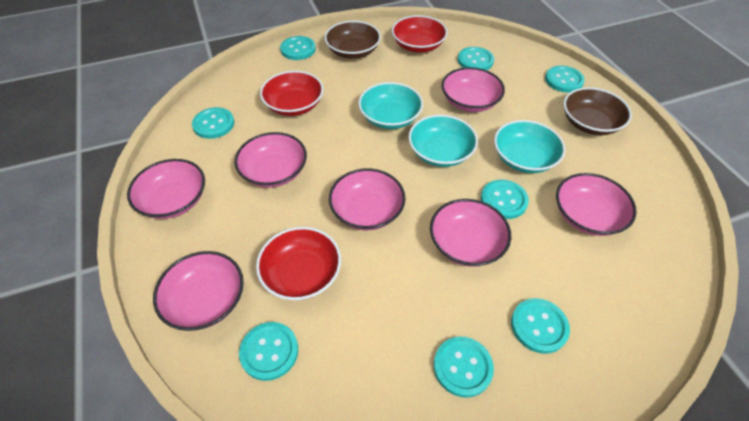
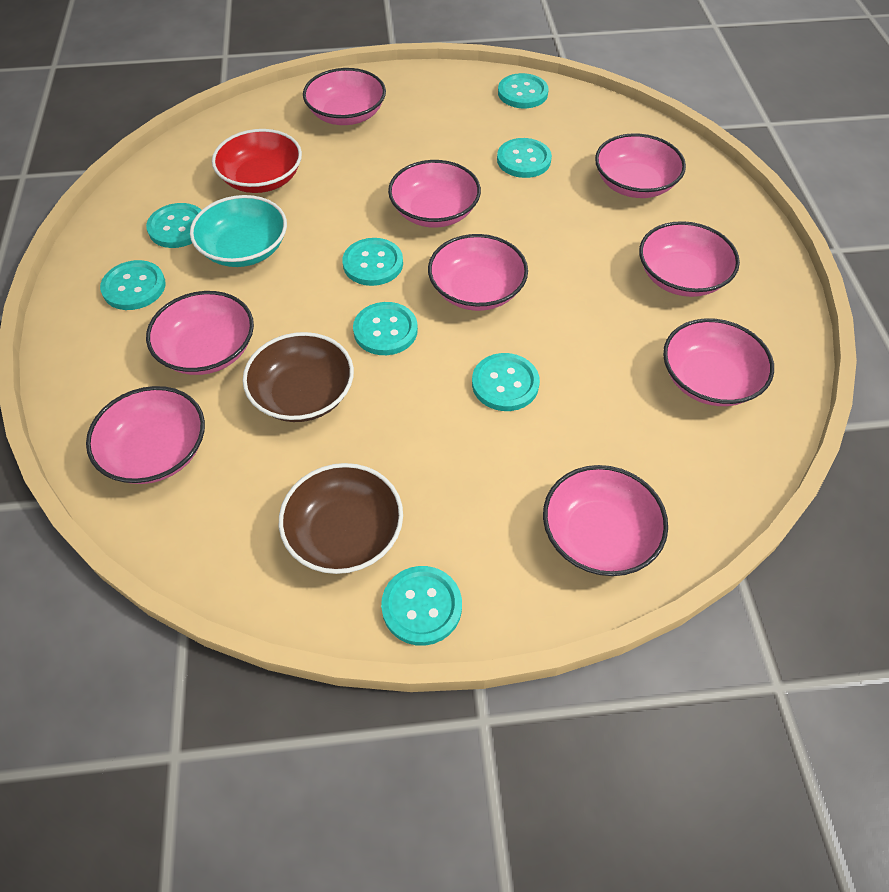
pink bowl: [127,159,205,219] [153,251,244,331] [235,132,307,188] [329,168,406,230] [430,199,511,267] [442,67,505,112] [556,173,637,236] = 7 -> [86,386,205,484] [146,291,254,375] [303,68,386,125] [388,160,481,228] [428,234,528,311] [543,465,668,576] [595,133,686,198] [639,221,740,297] [663,318,774,406] = 9
red bowl: [256,227,341,300] [260,71,324,116] [392,15,448,53] = 3 -> [212,129,302,193] = 1
turquoise bowl: [358,82,423,129] [408,115,478,167] [494,120,565,173] = 3 -> [190,195,287,267] = 1

